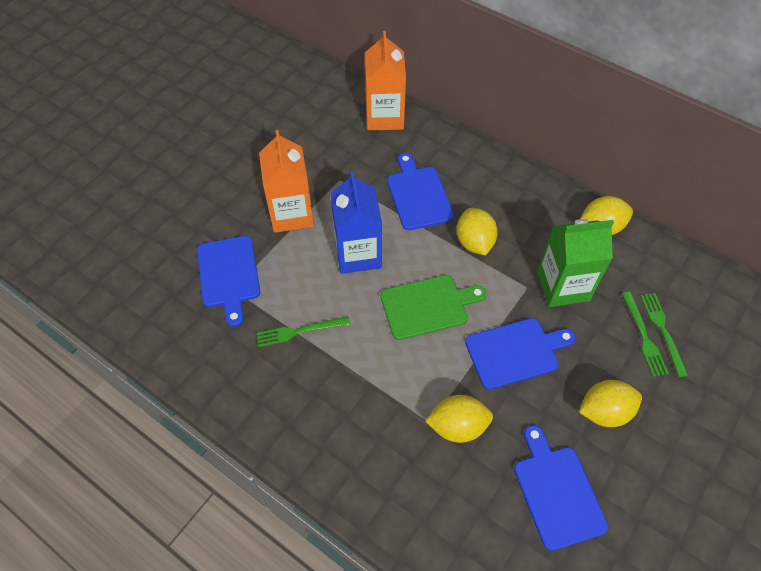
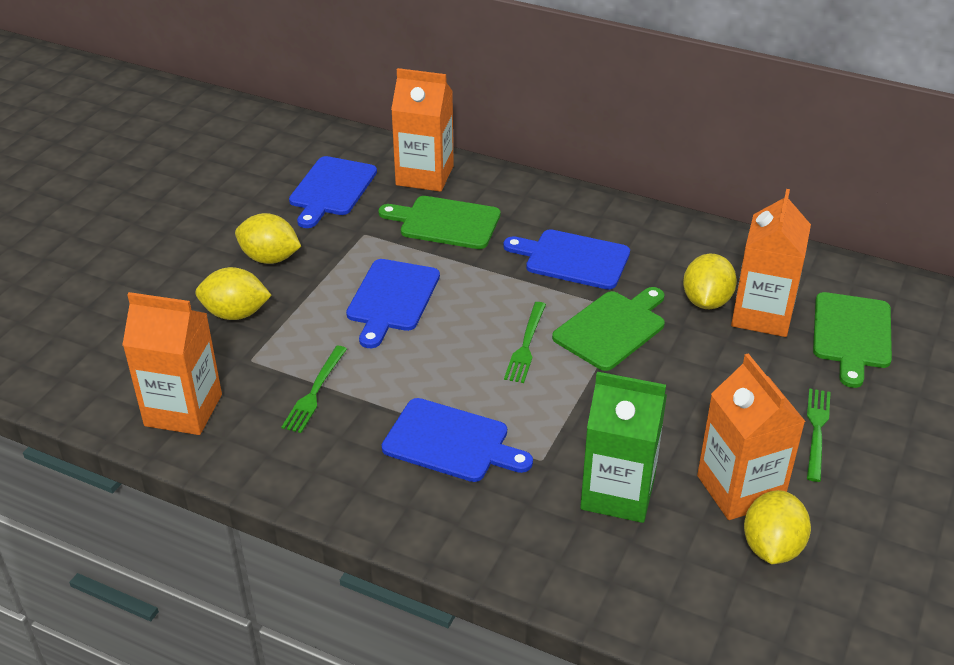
blue carton: [330,171,382,274] = 1 -> none = 0
green cutting board: [380,275,487,340] = 1 -> [379,196,501,249] [552,287,665,371] [813,292,892,388] = 3
orange carton: [259,130,314,233] [365,31,406,131] = 2 -> [122,292,222,435] [391,68,454,192] [697,353,806,520] [731,189,811,337] = 4

